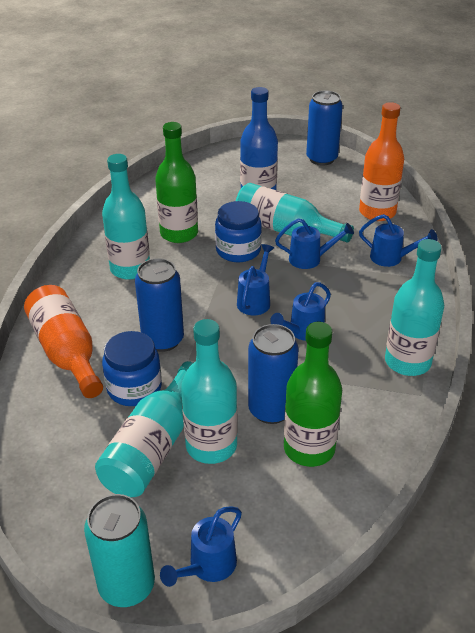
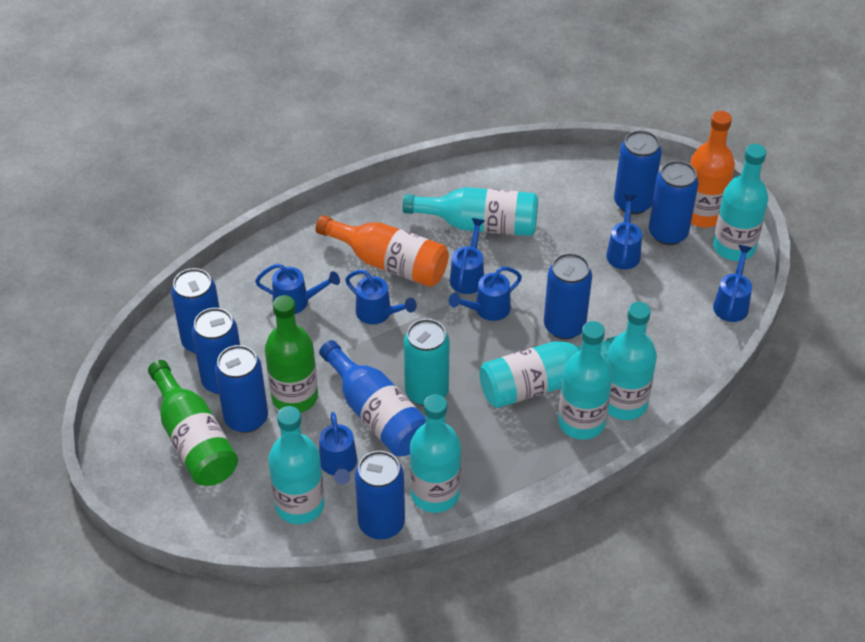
blue can: [135,258,184,352] [248,324,299,424] [306,91,343,166] = 3 -> [171,268,219,354] [192,308,240,394] [215,345,268,433] [355,451,405,540] [544,253,592,339] [614,130,662,214] [649,161,699,245] = 7
blue jar: [102,331,162,406] [215,201,262,262] = 2 -> none = 0
blue watering can: [160,506,242,587] [237,244,274,315] [270,282,331,341] [275,218,354,269] [359,214,438,267] = 5 -> [255,263,340,314] [319,412,357,485] [345,270,417,324] [449,267,522,321] [450,218,485,294] [606,194,642,269] [713,245,752,322] = 7
turquoise bottle: [95,361,193,497] [102,154,150,280] [181,319,238,464] [236,183,354,242] [385,239,444,376] = 5 -> [268,406,325,524] [402,187,538,236] [410,394,461,513] [479,336,617,408] [558,321,613,440] [607,302,657,420] [713,144,768,261] = 7

